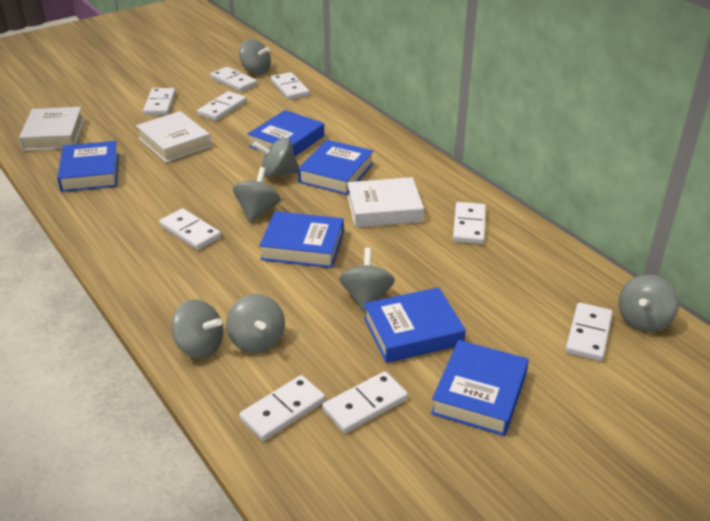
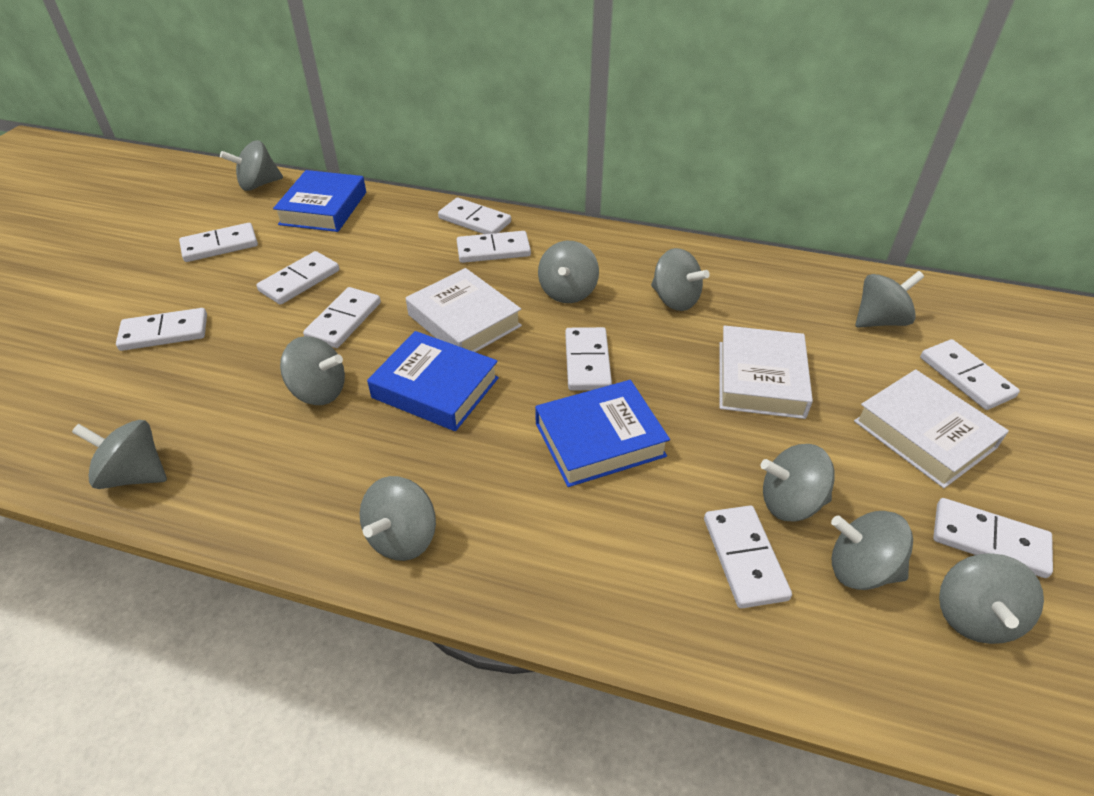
blue book: [57,141,119,192] [248,110,324,156] [259,211,344,268] [298,140,373,195] [364,287,466,363] [431,340,529,436] = 6 -> [273,170,366,232] [367,331,499,431] [535,380,670,487] = 3
grey spinning top: [172,299,223,358] [226,294,285,353] [233,167,280,223] [239,39,271,75] [253,138,299,178] [339,248,395,314] [618,274,679,332] = 7 -> [72,420,167,489] [220,140,283,191] [280,336,345,405] [359,476,436,561] [538,241,599,303] [651,248,710,311] [761,444,835,521] [831,511,913,590] [855,271,924,328] [939,553,1044,644] = 10
white domino: [143,88,176,115] [159,208,221,250] [197,91,247,121] [210,67,257,92] [239,375,325,441] [271,72,310,100] [322,371,408,433] [453,202,486,244] [565,302,613,361] = 9 -> [116,308,207,351] [179,223,258,262] [256,251,339,305] [303,287,381,348] [438,198,511,234] [457,231,531,263] [565,327,612,391] [704,505,792,608] [920,339,1020,410] [933,498,1053,578] = 10

